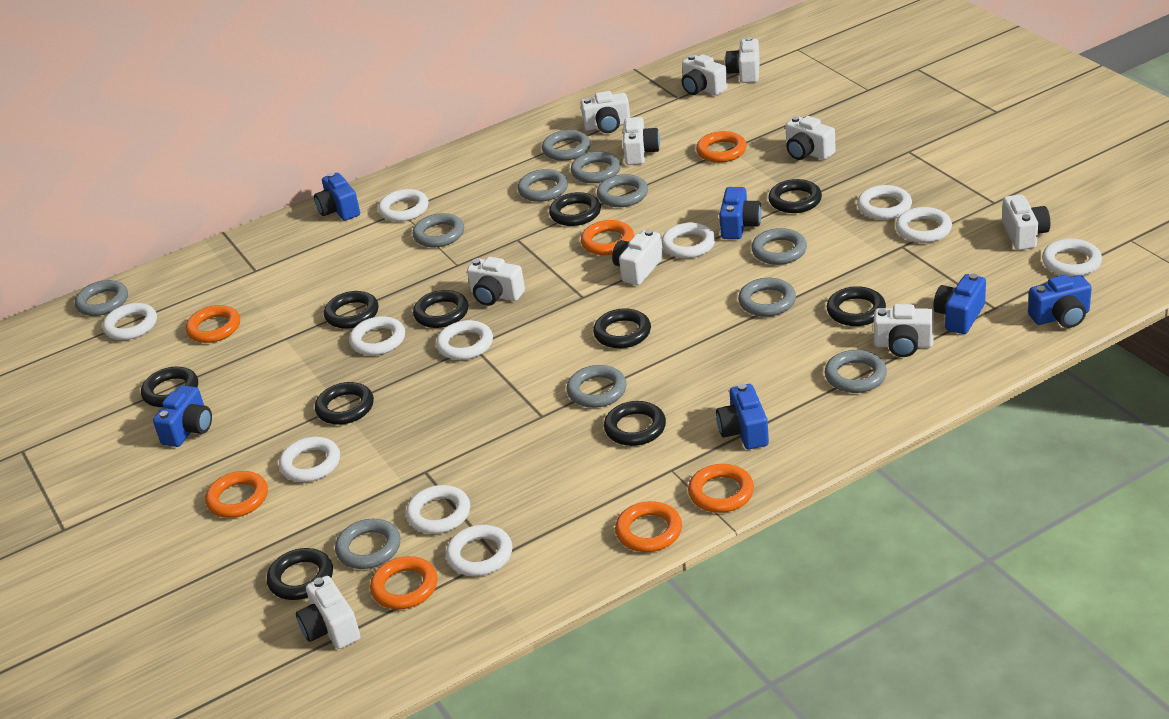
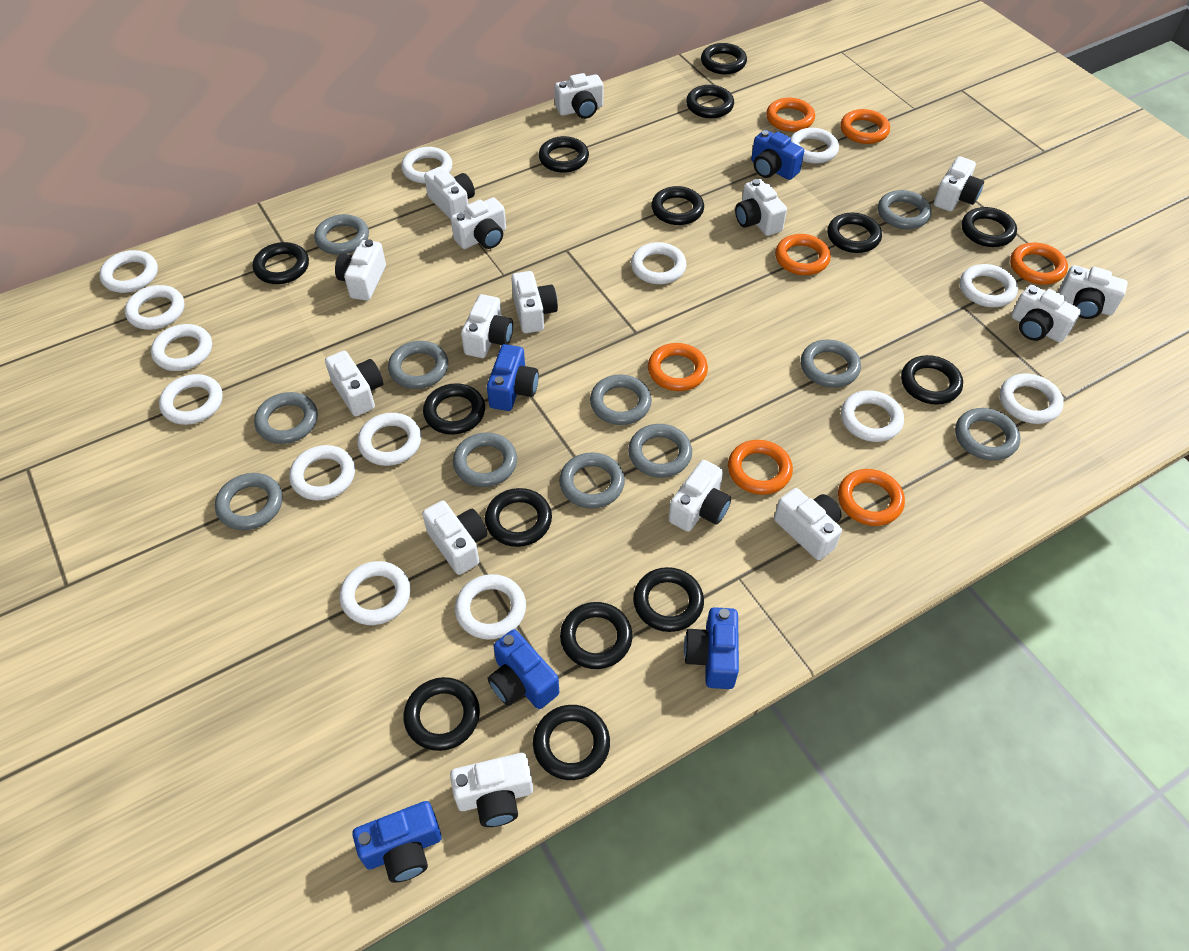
black ring: [141,367,198,407] [267,548,333,600] [315,382,374,425] [324,291,379,329] [413,290,468,328] [549,192,601,226] [593,308,651,348] [604,401,666,446] [768,179,822,213] [827,286,886,326] = 10 -> [253,242,309,284] [404,677,480,751] [423,383,485,435] [485,488,552,547] [533,705,610,780] [539,136,589,173] [560,602,632,669] [633,567,704,632] [652,186,704,225] [686,85,734,118] [701,43,747,74] [827,213,882,253] [901,355,963,405] [962,207,1017,247] = 14
blue camera: [153,385,212,447] [314,172,360,221] [716,383,769,449] [719,187,761,239] [933,273,986,334] [1028,275,1092,328] = 6 -> [352,801,442,883] [487,344,539,411] [488,629,559,709] [684,607,739,689] [751,130,804,180] = 5
white camera: [296,576,360,649] [467,257,525,306] [581,91,630,133] [612,229,663,285] [623,117,660,165] [682,54,728,96] [725,37,760,83] [785,116,836,160] [874,304,934,357] [1002,194,1050,250] = 10 -> [325,351,383,416] [335,239,386,301] [422,501,487,575] [424,167,475,219] [450,753,533,827] [451,197,506,249] [461,294,513,358] [511,271,558,333] [555,73,603,119] [669,460,731,532] [735,179,787,236] [774,488,842,560] [934,156,984,211] [1011,285,1081,342] [1059,265,1128,319] = 15
white ring: [103,303,157,340] [279,437,340,482] [349,316,405,356] [378,189,428,222] [406,485,470,534] [436,320,493,360] [446,525,512,576] [662,223,715,258] [857,185,912,220] [896,207,952,243] [1042,239,1102,277] = 11 -> [99,250,158,293] [125,285,184,330] [151,324,212,371] [159,374,223,425] [289,445,355,501] [339,561,411,625] [357,413,421,466] [401,147,453,183] [455,574,526,639] [631,242,686,284] [791,128,839,164] [841,390,904,442] [960,264,1018,307] [1000,373,1064,424] = 14

